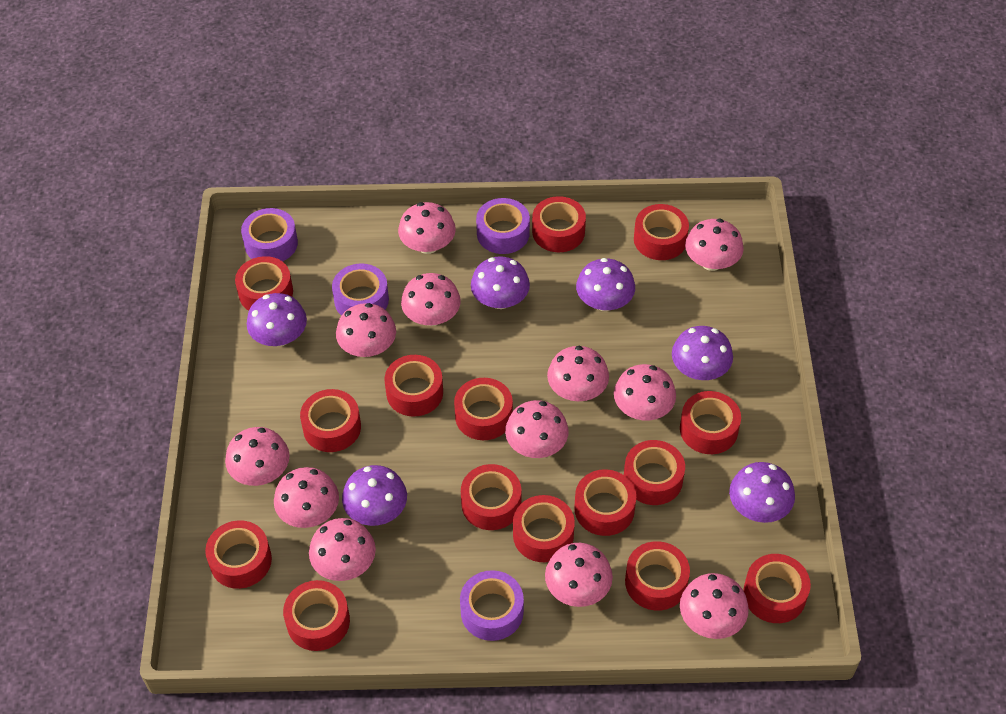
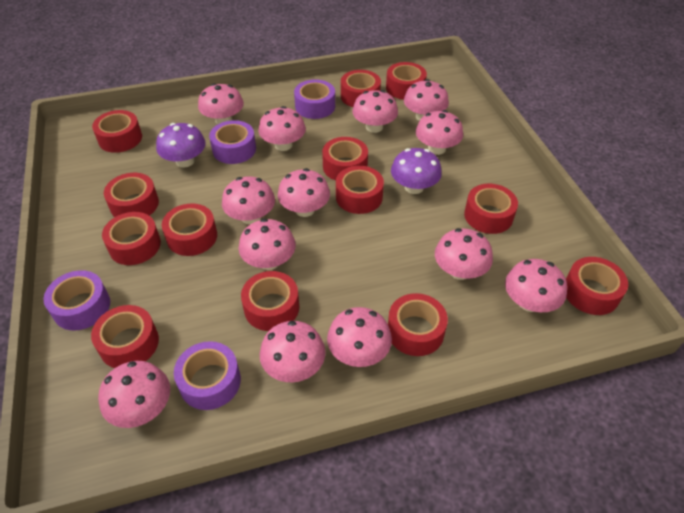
pink mushroom: [225,427,290,486] [274,467,339,528] [309,518,376,581] [336,303,396,357] [398,202,456,254] [401,273,461,326] [505,400,569,458] [545,543,613,607] [547,346,609,401] [614,364,676,420] [680,573,749,639] [685,219,744,271] = 12 -> [98,361,170,428] [198,83,244,125] [222,176,275,224] [239,219,296,270] [258,106,306,151] [260,321,326,382] [278,168,330,217] [327,307,392,367] [352,90,398,133] [404,79,449,121] [416,110,463,155] [435,228,493,280] [505,259,567,312] = 13
purple mushroom: [247,293,307,346] [342,465,407,526] [471,256,530,309] [576,258,635,311] [672,326,733,380] [729,462,795,523] = 6 -> [156,123,206,168] [391,148,442,194] = 2
red tape: [205,520,272,589] [235,256,293,311] [283,580,350,651] [300,389,361,452] [385,355,443,417] [454,378,513,440] [461,464,521,530] [513,495,575,562] [532,196,586,252] [574,469,636,536] [624,440,685,505] [625,541,690,611] [634,204,689,260] [680,391,741,454] [743,554,811,623] = 15 -> [91,305,159,368] [92,110,142,153] [102,212,161,265] [104,173,159,217] [162,203,217,256] [241,271,299,331] [322,137,368,181] [336,166,384,214] [341,70,381,107] [386,62,427,100] [388,293,448,356] [464,184,518,234] [566,257,628,315] = 13

